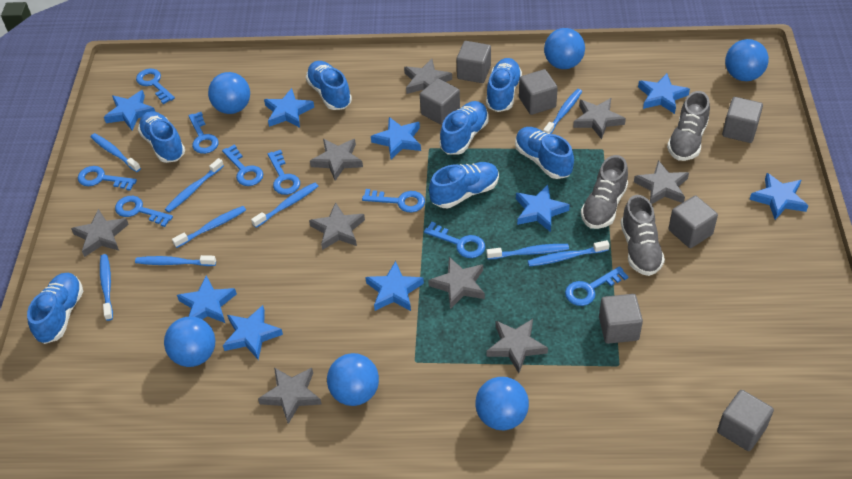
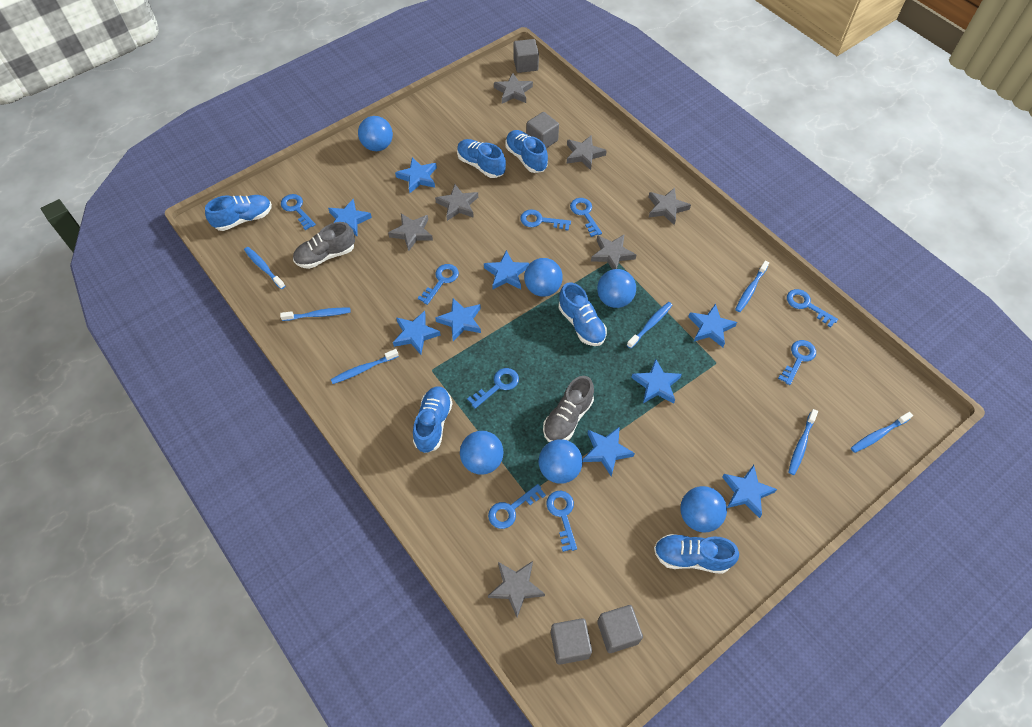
blue shoe: [27,273,83,344] [138,111,185,163] [306,61,352,110] [429,162,499,208] [439,101,489,155] [486,58,522,112] [515,127,574,179] = 7 -> [205,195,272,231] [413,386,453,453] [457,139,506,178] [505,130,548,173] [559,282,607,346] [654,534,739,574] = 6
blue toothbrush: [91,133,141,172] [100,254,113,321] [135,255,216,266] [165,158,224,212] [172,206,246,248] [251,182,318,228] [486,244,569,259] [528,240,610,267] [543,89,582,134] = 9 -> [244,247,285,289] [280,308,351,321] [331,349,399,384] [627,302,672,349] [735,260,769,312] [788,409,818,475] [851,412,913,453] = 7
grey cube: [420,78,460,125] [457,41,491,83] [519,69,558,115] [599,294,643,344] [668,195,718,248] [717,390,774,451] [722,97,763,143] = 7 -> [513,39,539,73] [526,112,559,148] [551,618,592,665] [597,605,643,653] = 4
grey shoe: [581,155,628,229] [621,195,665,276] [667,91,710,161] = 3 -> [293,222,355,269] [543,376,594,442] = 2
grey star: [71,209,129,257] [258,368,322,424] [309,202,365,250] [310,139,363,181] [404,59,452,94] [428,257,485,309] [486,319,548,373] [573,98,626,140] [634,160,689,204] = 9 -> [388,213,433,252] [435,184,478,221] [488,561,545,617] [494,73,533,103] [567,135,607,170] [591,234,636,270] [649,188,691,225] = 7

